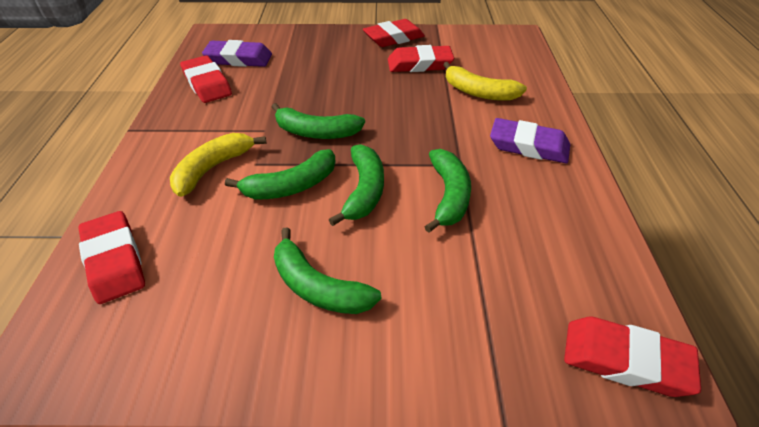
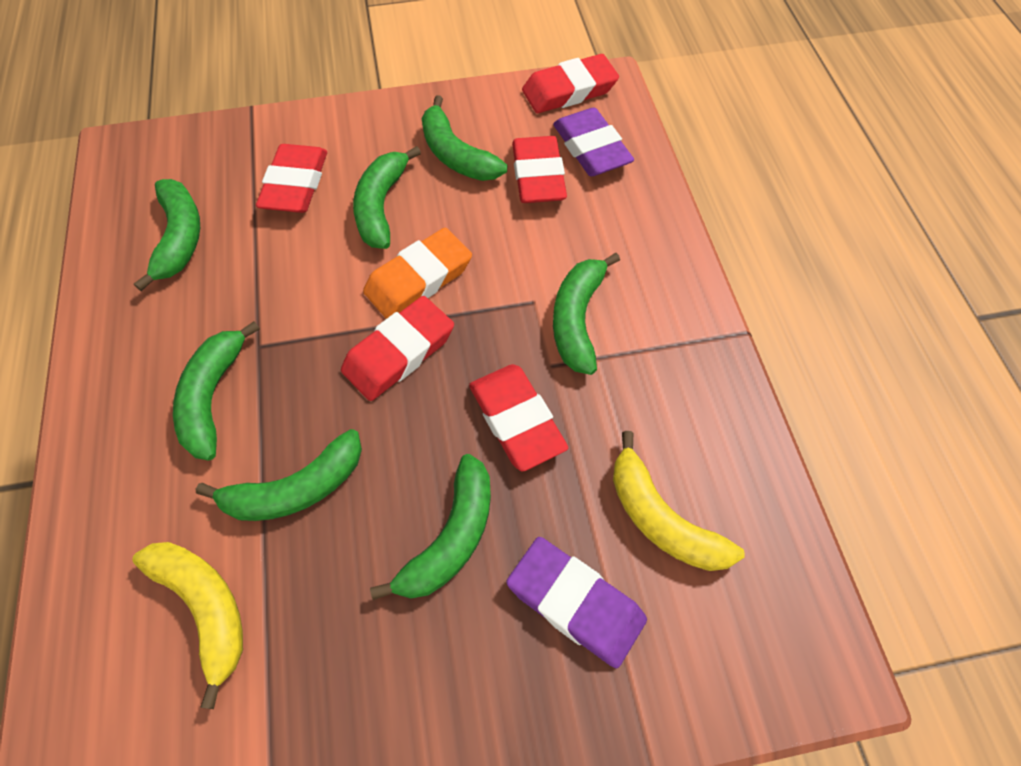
green banana: [225,149,336,199] [272,103,365,139] [274,227,381,314] [329,144,384,226] [424,149,471,233] = 5 -> [134,179,200,291] [173,321,260,461] [195,429,362,521] [353,146,421,249] [370,454,491,600] [422,95,507,181] [553,253,620,375] = 7
orange eraser: none = 0 -> [363,228,472,319] = 1

